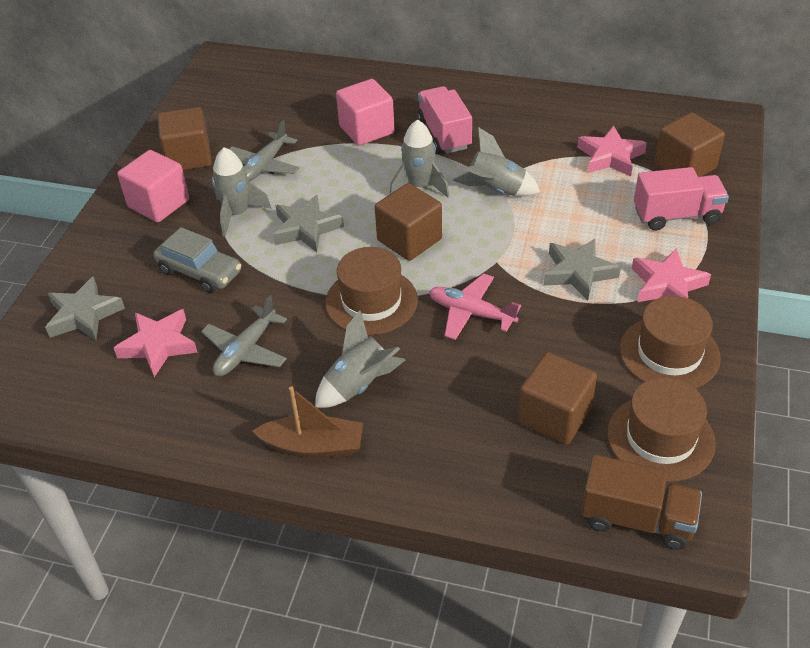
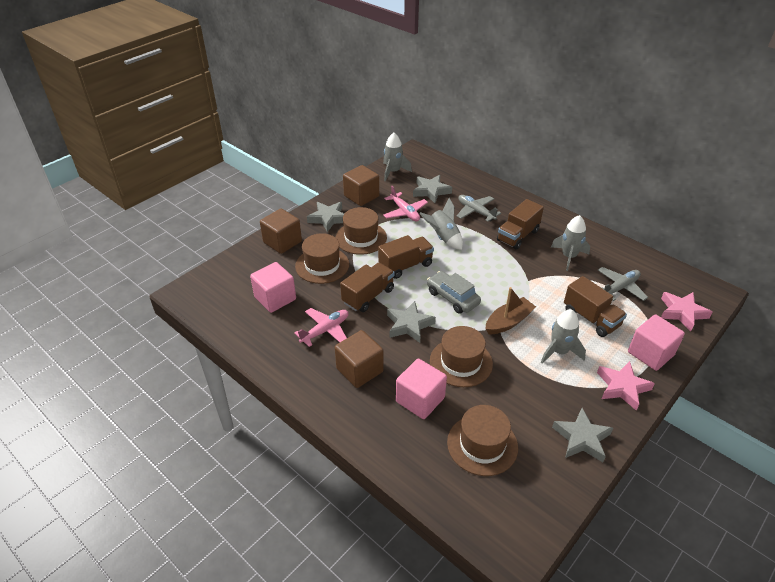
brown cube: [158,107,212,170] [375,183,442,261] [518,352,597,445] [655,112,725,177] = 4 -> [260,209,302,254] [335,330,384,388] [343,165,379,206] = 3
brown hat: [325,247,418,335] [607,377,716,482] [620,296,721,389] = 3 -> [295,233,349,284] [336,207,387,255] [430,326,493,387] [447,405,518,476] = 4
brown truck: [581,455,702,550] = 1 -> [340,263,395,312] [378,235,434,279] [497,199,544,249] [564,276,627,337] = 4
grey star: [45,276,125,340] [273,195,344,252] [544,239,621,301] = 3 -> [307,202,344,232] [387,301,436,343] [413,175,452,203] [552,408,613,462] = 4
pink cube: [117,150,189,222] [336,79,395,146] = 2 -> [250,262,296,313] [396,359,447,419] [628,314,685,371] = 3
pink plane: [429,273,521,340] = 1 -> [294,308,349,347] [383,186,428,222] = 2
pink star: [114,309,198,377] [577,125,647,177] [632,248,711,302] = 3 -> [597,361,655,411] [661,292,713,331] = 2
pink truck: [417,86,472,153] [634,167,729,231] = 2 -> none = 0

